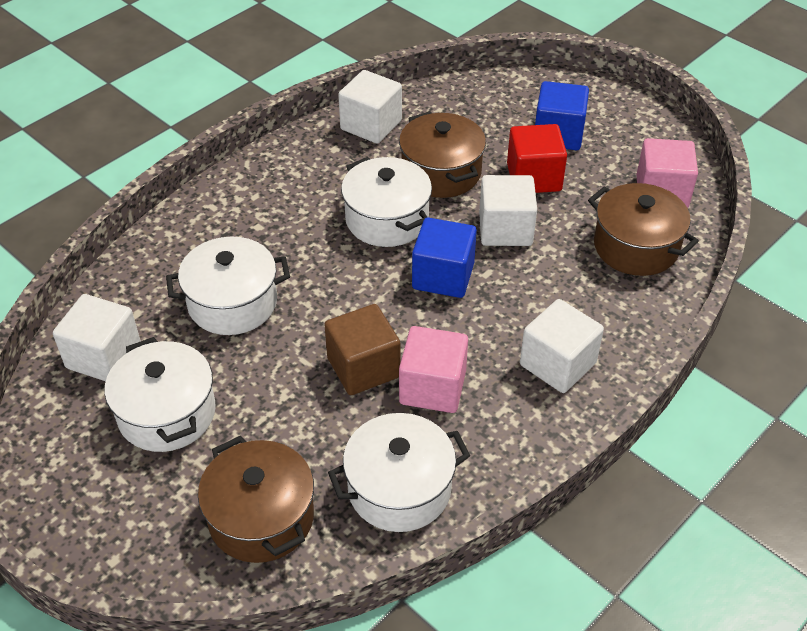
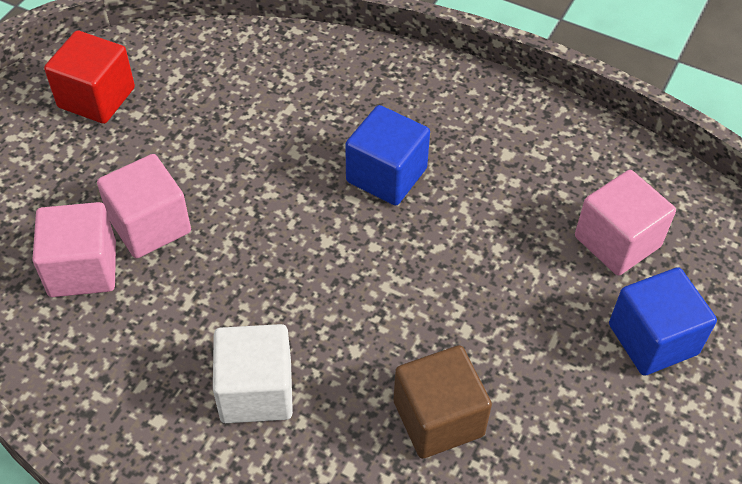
brown pot: [198,436,314,563] [399,111,486,198] [588,183,699,276] = 3 -> none = 0
pink cube: [399,326,468,413] [636,138,698,208] = 2 -> [32,202,116,297] [97,154,191,258] [575,170,676,276] = 3
white cube: [53,294,141,381] [338,70,402,144] [479,175,537,246] [520,299,604,393] = 4 -> [213,324,293,423] = 1
white pot: [105,337,216,452] [166,237,290,335] [328,413,470,532] [341,157,432,247] = 4 -> none = 0

